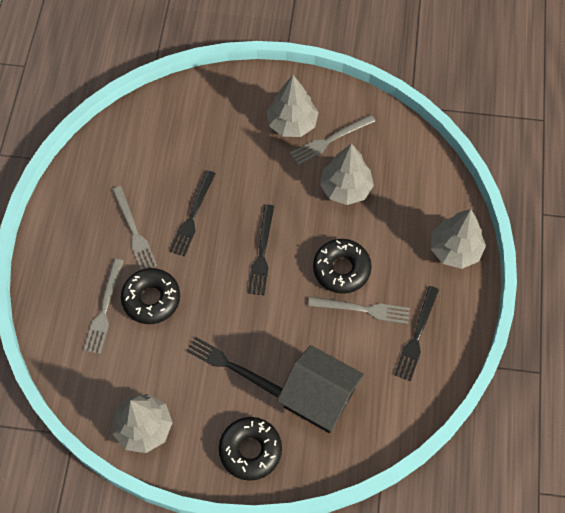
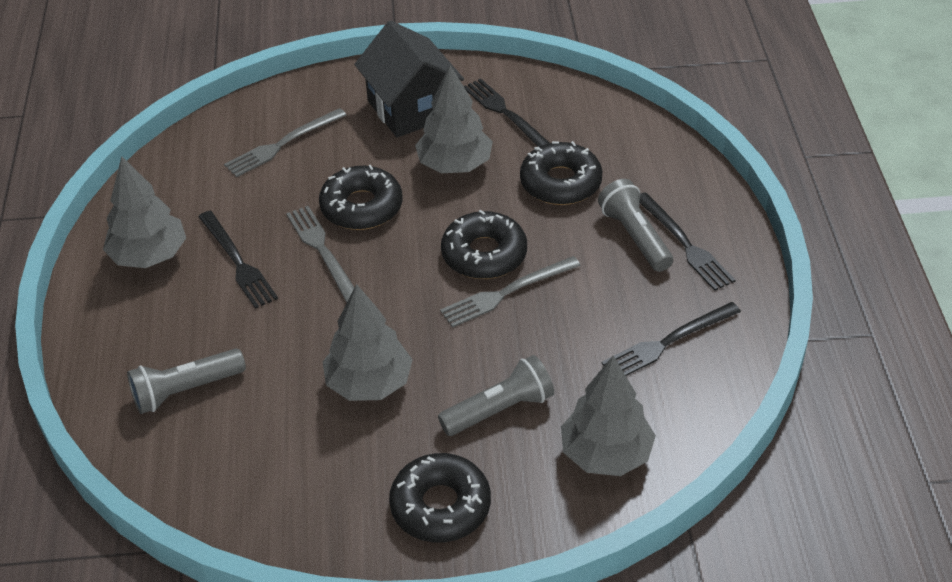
black donut: [121,268,180,324] [219,417,282,481] [313,239,372,294] = 3 -> [319,165,402,230] [389,453,491,543] [441,210,527,279] [520,141,602,205] = 4
grey flashlight: none = 0 -> [127,349,246,414] [438,355,554,436] [598,179,673,272] = 3
grey fork: [84,259,124,354] [112,186,157,270] [290,114,375,165] [308,297,410,324] = 4 -> [224,108,346,177] [286,206,355,303] [440,256,581,328] = 3

